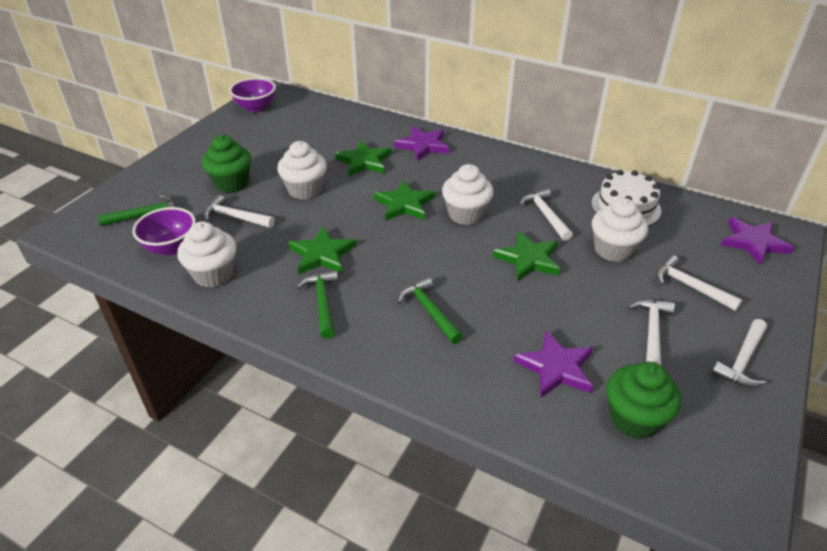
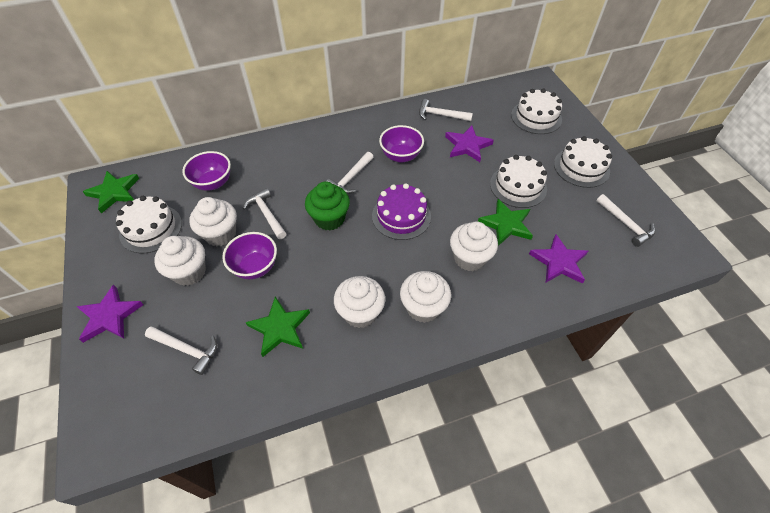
green cupcake: [202,135,251,193] [607,362,681,439] = 2 -> [305,182,350,231] = 1
green hammer: [98,194,176,226] [296,270,338,339] [397,277,463,344] = 3 -> none = 0
green star: [288,226,356,274] [335,140,391,176] [374,180,435,221] [493,231,560,281] = 4 -> [83,171,140,214] [245,297,310,357] [478,199,533,246] = 3
purple bowl: [132,207,196,256] [230,78,276,113] = 2 -> [182,151,231,191] [222,232,277,279] [379,125,424,162] = 3
purple cake: none = 0 -> [372,183,431,240] = 1
white cake: [591,170,661,226] = 1 -> [116,196,182,253] [490,155,547,208] [511,88,562,134] [554,136,612,188] = 4
white cupcake: [177,221,236,288] [277,141,327,200] [442,164,494,225] [592,198,648,262] = 4 -> [154,236,206,286] [189,197,237,246] [334,276,385,328] [400,271,451,323] [450,222,498,271] = 5

